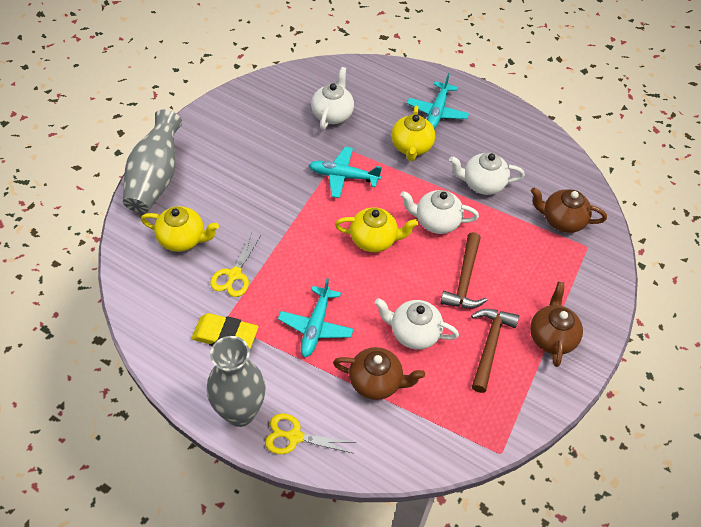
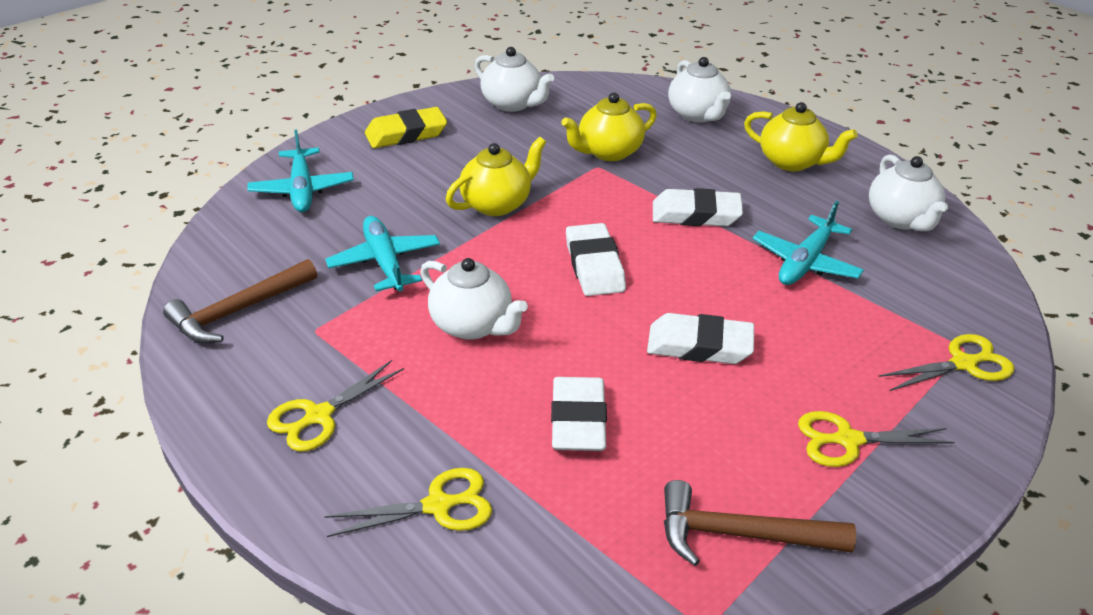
brown teapot: [333,347,425,400] [530,282,583,367] [531,187,607,233] = 3 -> none = 0
grey vase: [123,110,183,213] [207,336,266,427] = 2 -> none = 0
white eraser: none = 0 -> [551,377,607,451] [566,223,626,296] [647,313,754,364] [653,188,743,226] = 4
yellow scissors: [210,232,262,297] [265,413,354,454] = 2 -> [267,360,404,451] [324,468,492,537] [798,411,955,467] [878,334,1015,391] = 4

